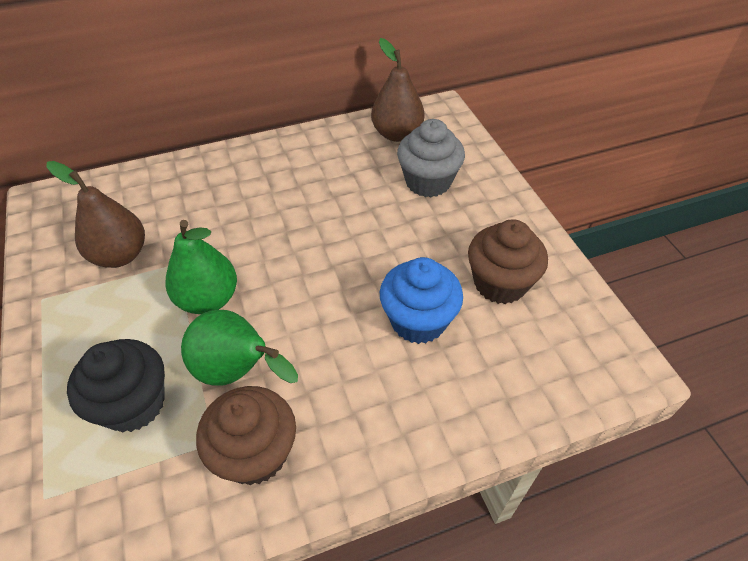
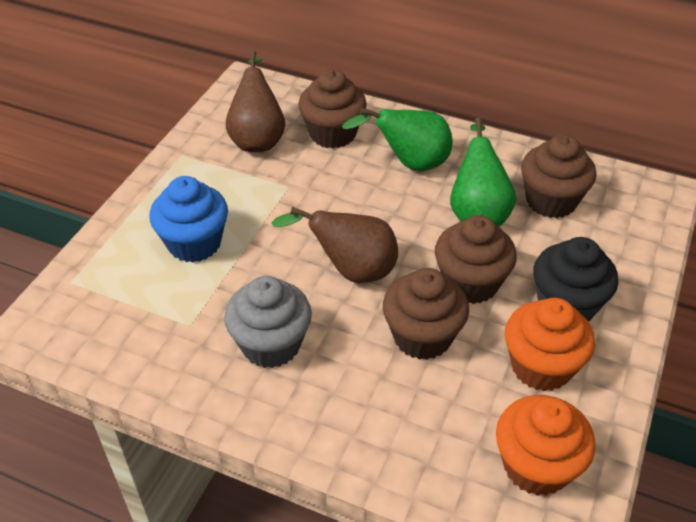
brown cupcake: [196,386,296,485] [468,220,548,304] = 2 -> [298,69,367,149] [383,268,469,360] [435,215,517,304] [521,134,596,218] = 4
orange cupcake: none = 0 -> [496,395,595,496] [505,298,595,391] = 2

